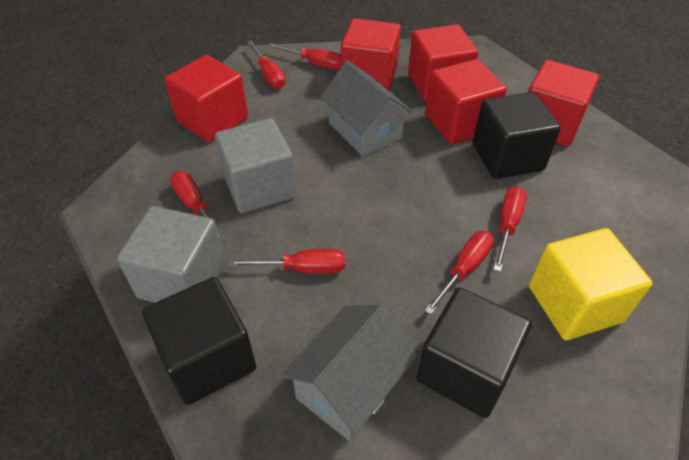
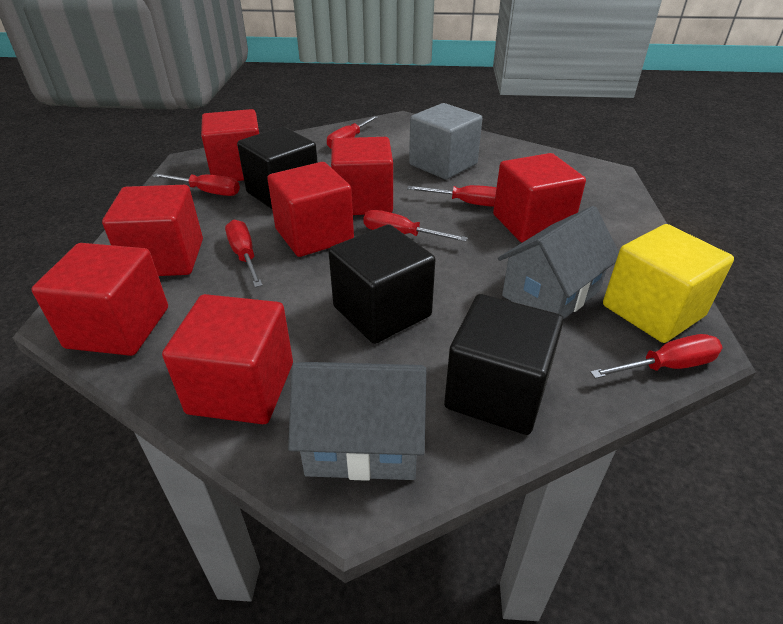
grey cube: [117,206,225,303] [215,118,296,213] = 2 -> [409,103,482,180] = 1
red cube: [165,55,248,142] [341,18,401,91] [408,24,478,101] [425,59,507,144] [528,60,599,147] = 5 -> [31,243,168,356] [102,185,203,276] [162,294,293,424] [201,109,259,181] [267,162,354,257] [331,137,393,215] [493,153,586,243] = 7

